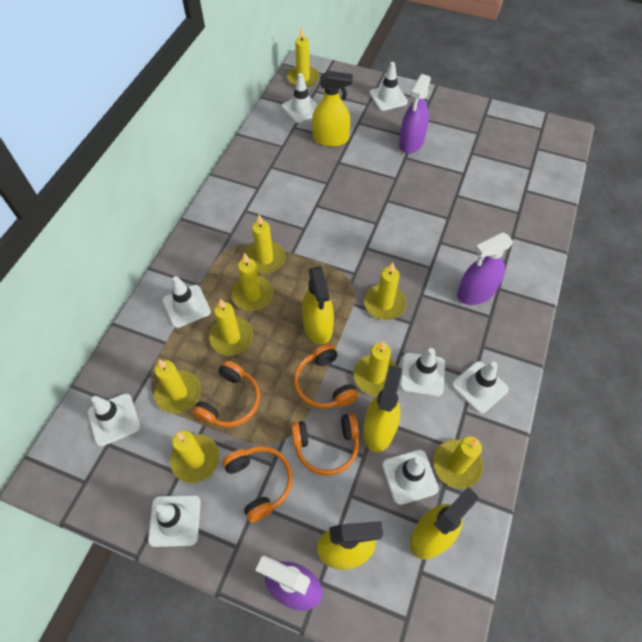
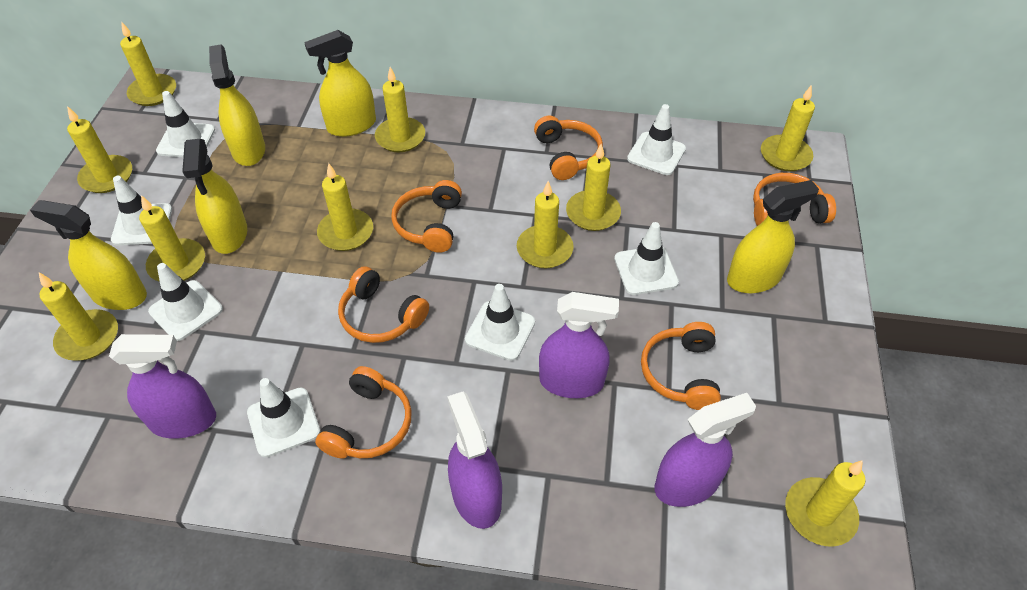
orange headphones: [192,360,260,427] [222,446,293,523] [291,413,359,476] [294,344,359,409] = 4 -> [315,366,412,459] [338,266,429,343] [391,180,462,253] [534,116,603,180] [641,322,721,410] [753,173,836,226] = 6
purple spray bottle: [256,556,322,611] [399,74,431,154] [457,232,513,305] = 3 -> [109,334,216,439] [447,391,502,529] [539,292,619,398] [655,393,756,507] = 4
white traffic cone: [88,393,140,446] [148,495,201,547] [162,276,211,328] [282,73,318,123] [369,62,408,111] [382,450,439,505] [400,348,445,396] [452,361,509,414] = 8 -> [111,176,172,246] [148,263,223,341] [156,91,215,157] [247,378,320,457] [465,284,535,361] [614,222,679,295] [627,104,686,175] = 7
yellow candle: [154,359,201,414] [170,431,220,483] [209,299,253,355] [231,253,273,311] [246,215,285,274] [287,27,319,88] [353,341,397,396] [364,262,407,320] [433,436,483,489] = 9 -> [39,273,118,361] [67,106,132,193] [120,21,176,106] [139,195,205,282] [317,163,373,251] [375,67,425,152] [517,181,574,268] [566,144,621,231] [761,85,815,171] [785,461,866,546] = 10

